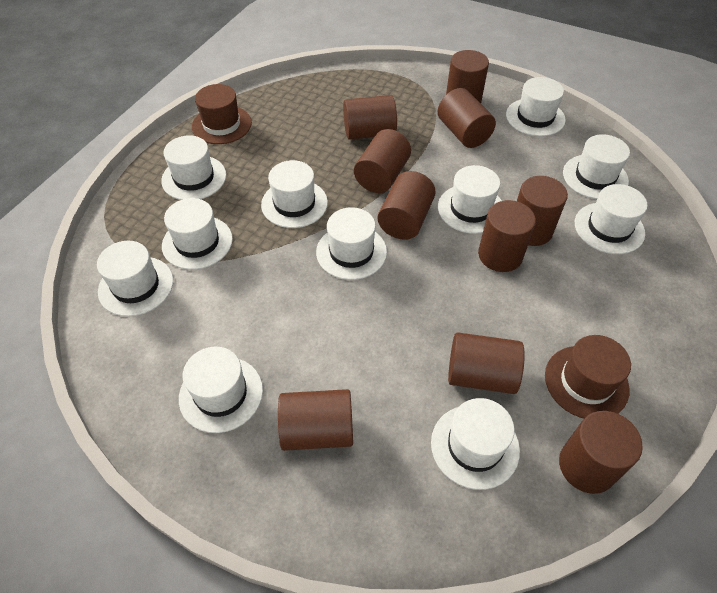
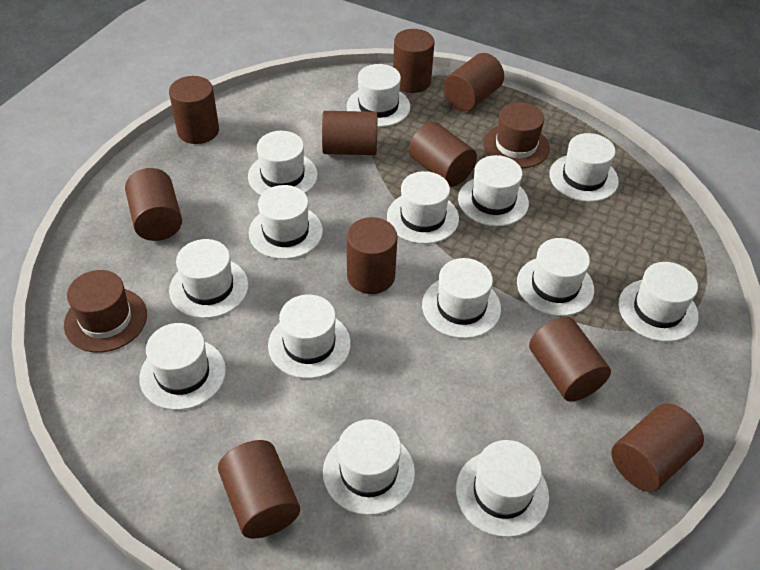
white hat: [97,241,173,317] [161,135,226,200] [162,198,233,270] [179,347,263,433] [261,160,328,228] [316,207,387,280] [431,398,520,490] [438,165,502,234] [506,77,566,137] [563,134,630,199] [575,184,647,254] = 11 -> [139,323,226,410] [169,239,248,319] [248,131,318,195] [249,185,323,259] [268,294,351,379] [323,419,415,515] [347,64,410,127] [387,171,459,244] [422,258,501,339] [456,440,549,537] [458,155,529,226] [517,238,594,316] [549,133,619,202] [618,262,699,342] = 14

